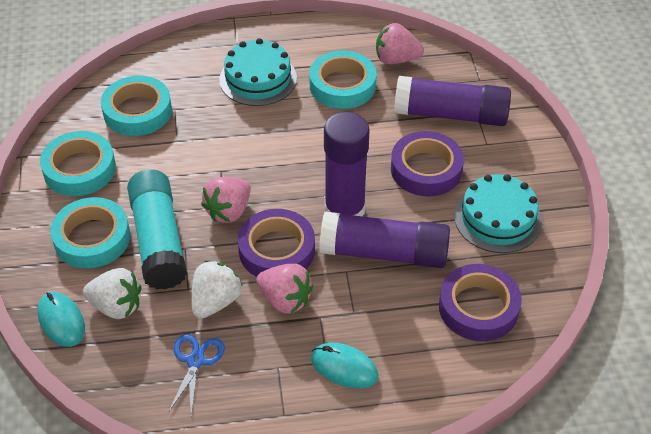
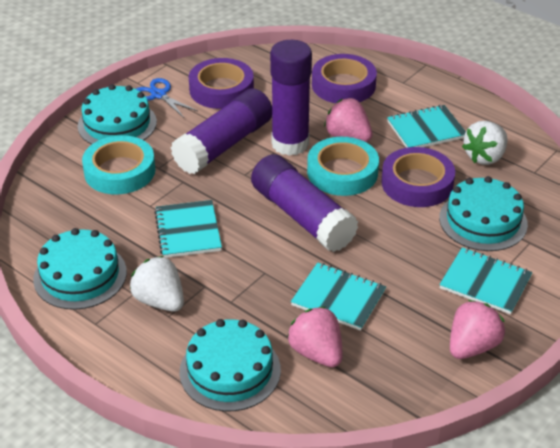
turquoise cake: [219,38,297,106] [454,174,542,253] = 2 -> [33,228,127,310] [78,84,157,144] [180,319,281,412] [439,176,528,251] = 4
turquoise glue stick: [127,169,187,289] = 1 -> none = 0
turquoise mouse: [37,292,85,347] [311,343,379,388] = 2 -> none = 0
turquoise notebook: none = 0 -> [154,200,222,258] [291,262,386,331] [387,105,466,148] [439,247,532,314] = 4
turquoise tape: [40,131,116,196] [50,197,130,269] [101,76,172,136] [309,50,377,109] = 4 -> [82,135,155,194] [307,137,379,196] = 2

